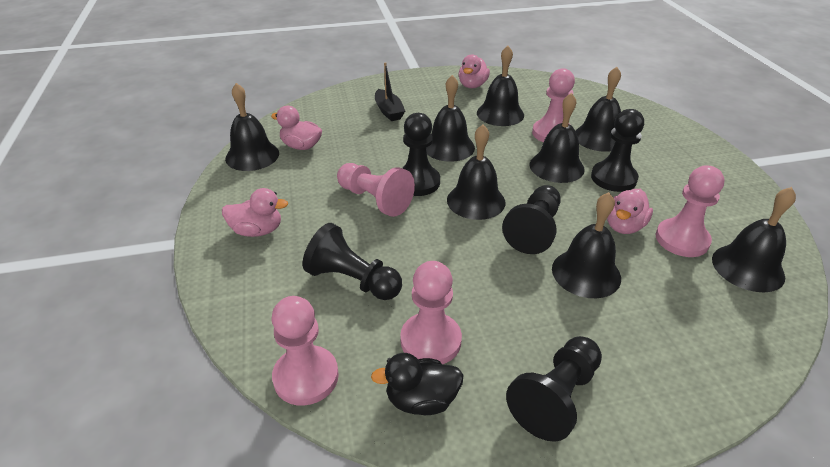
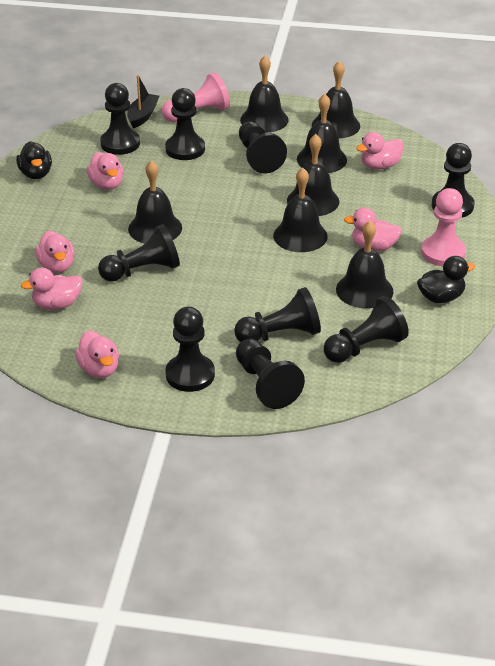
black bell: [225,83,279,171] [426,75,475,162] [447,125,505,220] [477,46,524,126] [530,93,585,183] [552,192,621,298] [575,67,621,152] [712,187,796,292] = 8 -> [128,160,182,244] [240,56,289,133] [273,168,328,252] [287,134,339,216] [297,94,347,173] [312,61,360,138] [336,221,393,309] = 7
black duck: [371,353,464,415] = 1 -> [16,141,52,179] [417,256,475,303] = 2
black pawn: [303,223,402,300] [402,113,440,196] [502,185,561,254] [506,336,602,442] [591,109,644,192] = 5 -> [98,224,180,282] [100,83,140,155] [165,88,205,160] [165,307,215,392] [234,287,321,342] [236,339,305,409] [239,121,287,173] [324,296,409,363] [432,143,474,218] = 9
pink duck: [222,188,288,237] [271,106,322,150] [459,54,490,88] [607,189,653,234] = 4 -> [21,267,82,310] [35,231,75,273] [75,331,119,378] [87,152,124,190] [344,208,402,251] [356,132,404,170] = 6
pink pawn: [272,296,339,406] [337,163,415,217] [400,261,462,364] [532,68,575,142] [656,165,725,257] = 5 -> [162,72,230,122] [421,188,466,266] = 2

